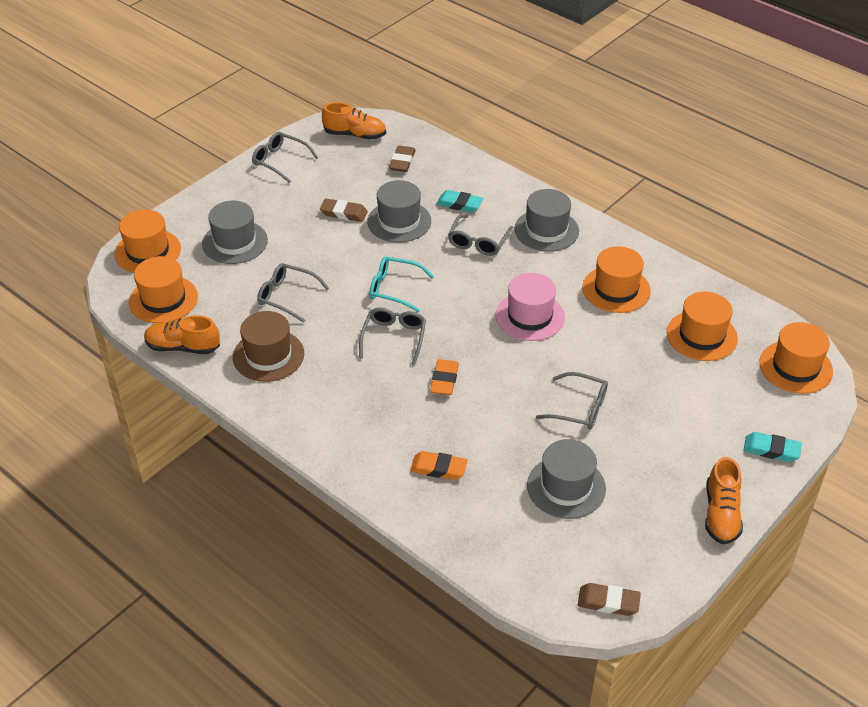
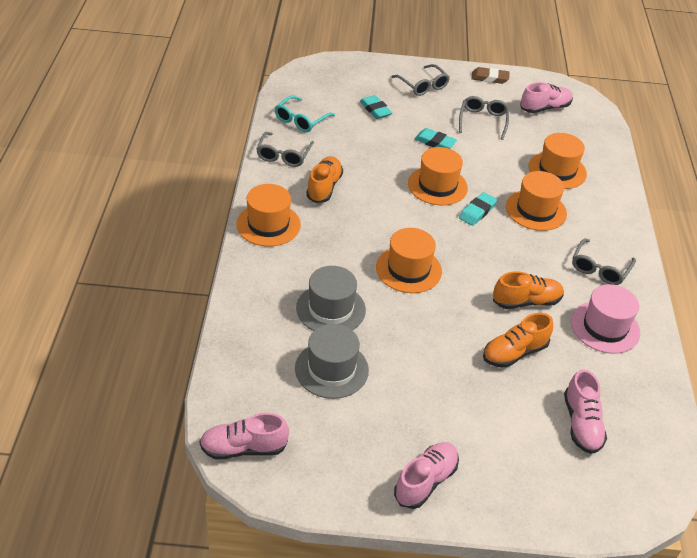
brown eraser: [320,198,368,222] [389,146,416,172] [578,583,641,616] = 3 -> [471,67,510,84] = 1
brown hat: [233,311,304,382] = 1 -> none = 0
grey glasses: [252,132,318,183] [257,263,329,323] [359,307,426,366] [448,214,513,256] [536,372,608,430] = 5 -> [256,132,314,167] [392,64,450,96] [459,96,509,140] [572,238,636,285] = 4
grey hat: [202,201,268,264] [367,180,431,242] [514,189,579,252] [527,439,606,519] = 4 -> [295,324,369,399] [296,266,366,331] = 2
orange eraser: [410,451,468,480] [430,359,459,395] = 2 -> none = 0
pink shoe: none = 0 -> [199,413,289,460] [394,442,459,509] [520,82,573,113] [564,369,607,454] = 4
turquoise eraser: [436,190,483,213] [744,432,802,462] = 2 -> [360,95,392,119] [414,128,457,149] [459,192,497,226] = 3

